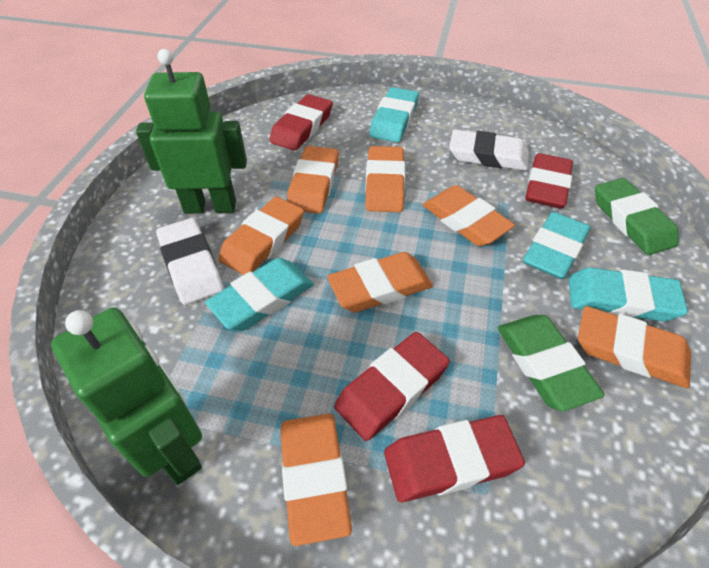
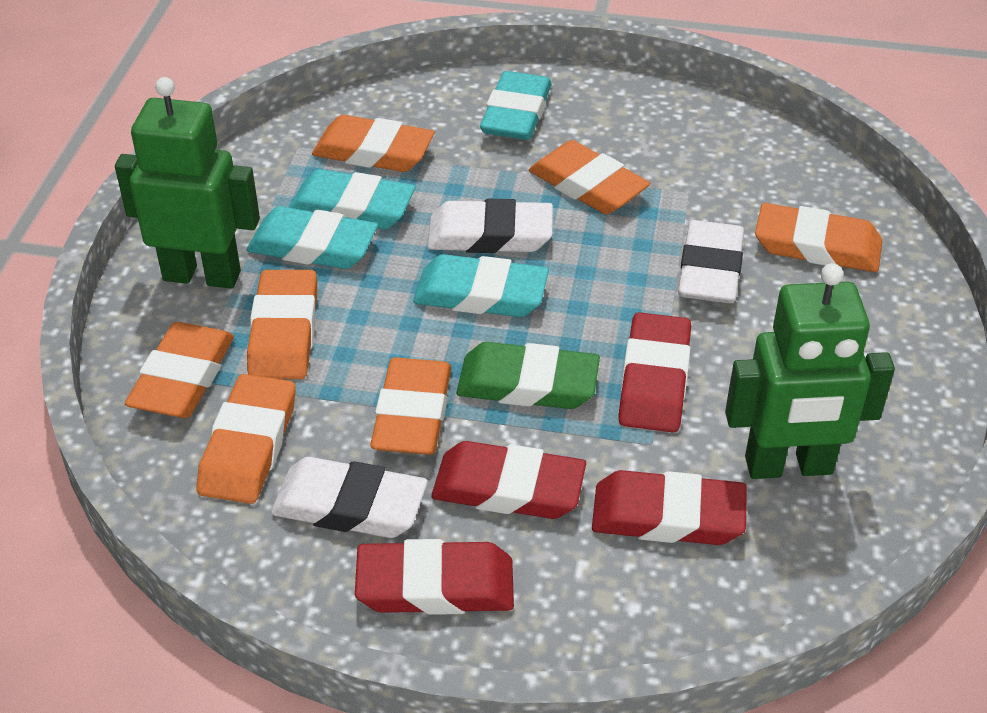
green eraser: [498,315,605,411] [595,178,679,255] = 2 -> [456,342,600,409] = 1
white eraser: [156,218,224,305] [449,129,529,171] = 2 -> [271,457,427,538] [427,199,553,253] [678,220,744,303] = 3

